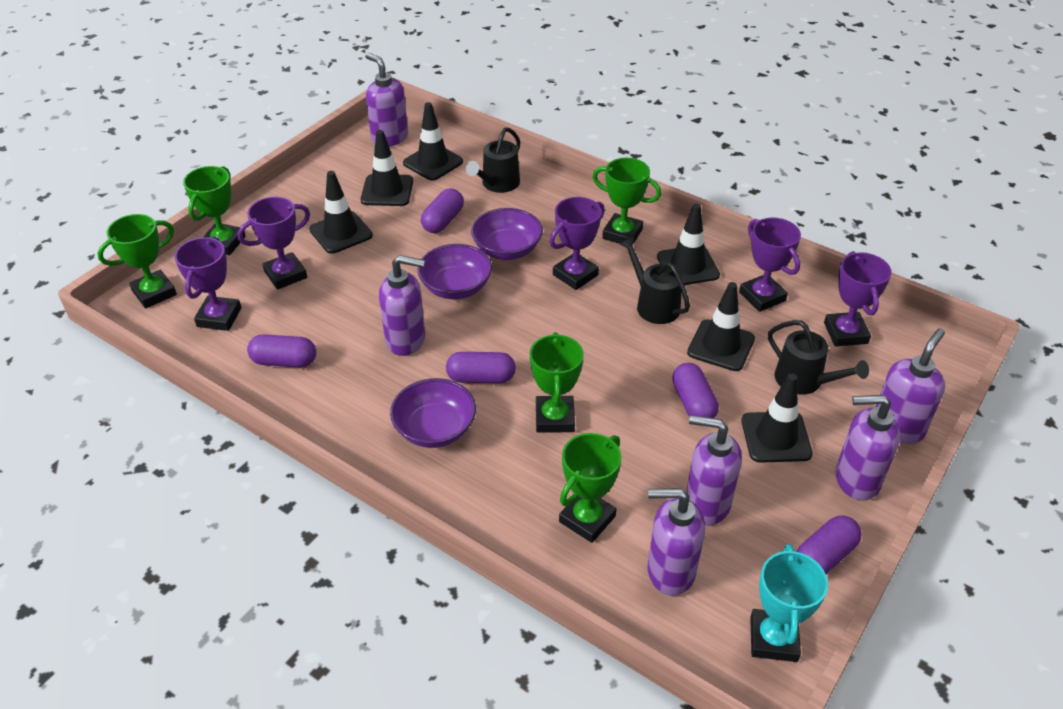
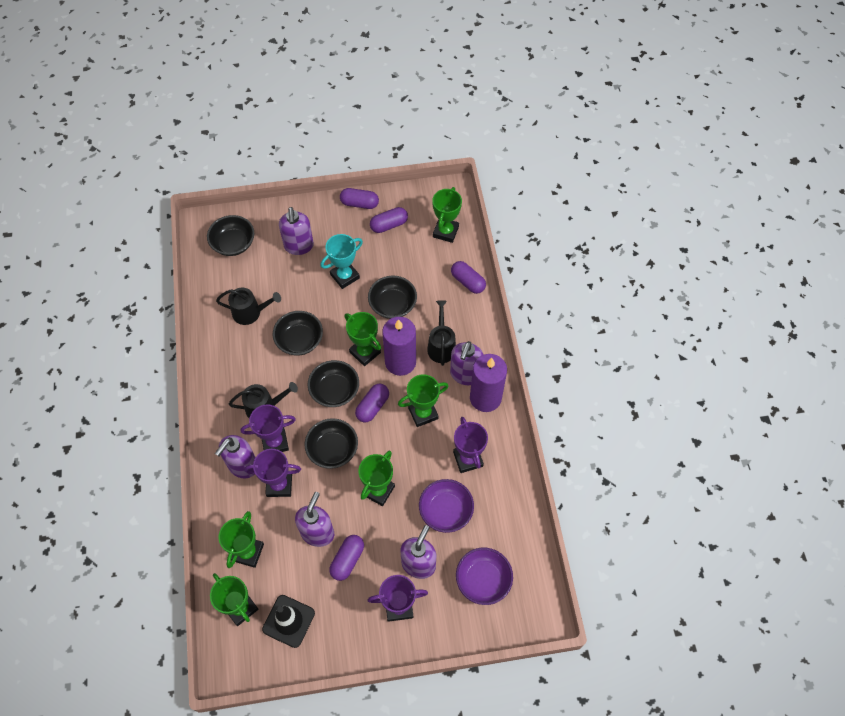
black bowl: none = 0 -> [207,215,254,256] [273,311,323,356] [305,418,358,469] [307,360,359,407] [368,276,417,319] = 5
black traffic cone: [309,171,373,254] [361,130,413,206] [403,102,463,181] [657,203,720,285] [687,282,755,371] [741,373,813,463] = 6 -> [262,595,315,648] = 1
green trophy: [97,214,177,308] [183,166,246,255] [530,332,584,433] [559,433,621,543] [593,158,661,244] = 5 -> [210,573,258,626] [219,511,264,568] [344,312,381,366] [358,451,395,506] [398,374,449,427] [432,187,462,243] = 6
purple bowl: [390,378,476,448] [417,244,492,299] [471,208,543,260] = 3 -> [419,479,474,533] [456,548,513,605] = 2
purple candle: none = 0 -> [382,317,416,376] [470,354,507,412] = 2
purple soap dispenser: [365,53,408,147] [379,255,425,356] [647,488,705,596] [686,415,742,526] [836,395,900,501] [875,328,945,444] = 6 -> [215,435,256,478] [279,207,314,255] [295,492,334,547] [400,525,436,579] [450,341,483,385] = 5
purple trophy: [174,236,241,331] [238,197,310,290] [550,197,605,290] [739,217,801,312] [824,251,892,346] = 5 -> [241,404,296,452] [244,449,301,497] [368,575,428,622] [453,417,488,473] = 4

